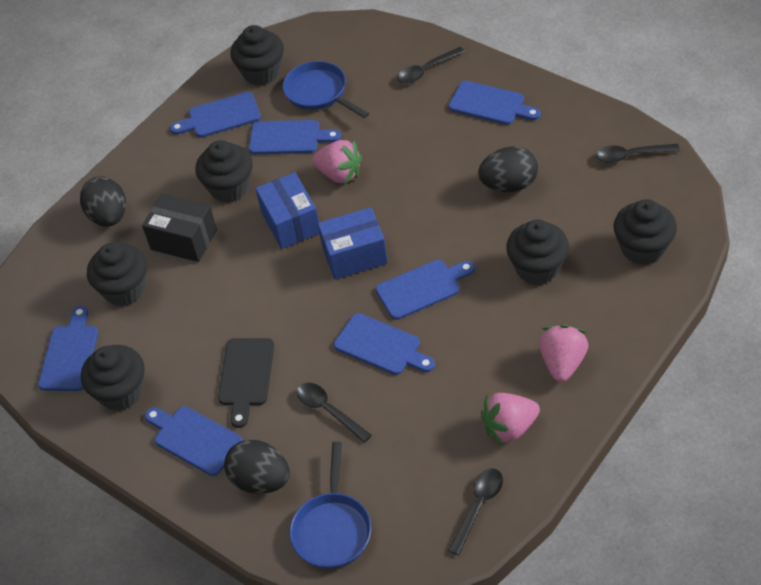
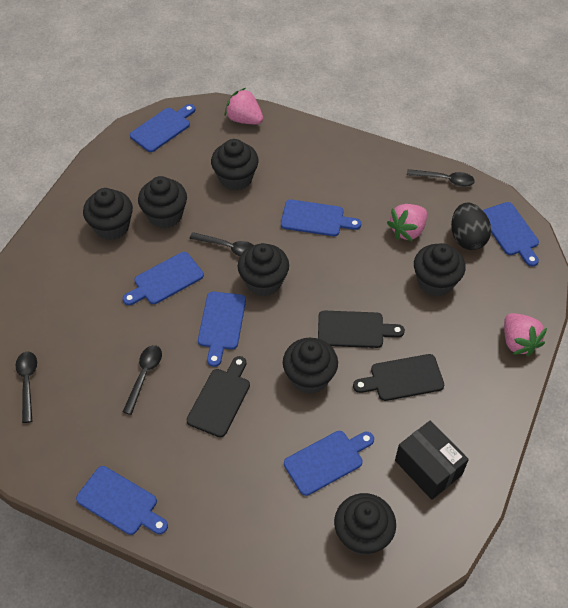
black cupcake: [81,345,145,411] [87,243,147,306] [196,140,253,203] [231,25,284,86] [506,219,569,285] [613,199,677,265] = 6 -> [83,188,133,240] [138,176,187,229] [211,139,259,191] [238,243,289,296] [283,338,338,394] [334,493,396,556] [414,243,465,296] = 7
black cutting board: [218,338,274,428] = 1 -> [186,356,250,437] [318,311,405,348] [353,354,444,401] = 3
black egg: [80,176,126,227] [224,440,290,494] [478,146,538,192] = 3 -> [451,203,491,250] = 1
blue box: [255,172,319,249] [318,207,388,279] = 2 -> none = 0
blue pan: [283,61,369,118] [290,441,371,569] = 2 -> none = 0

